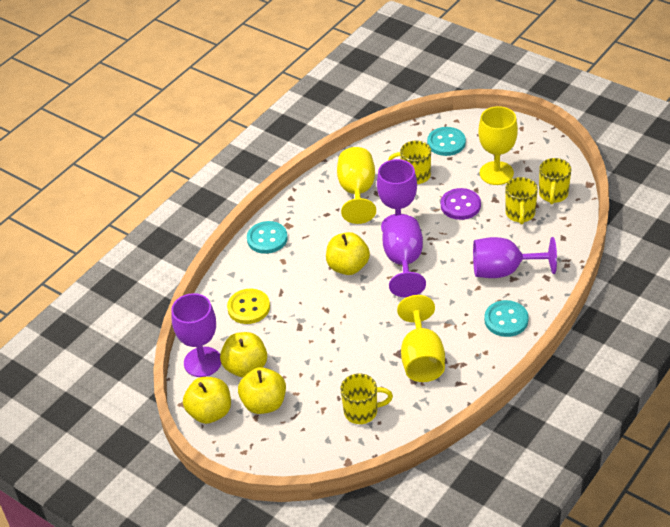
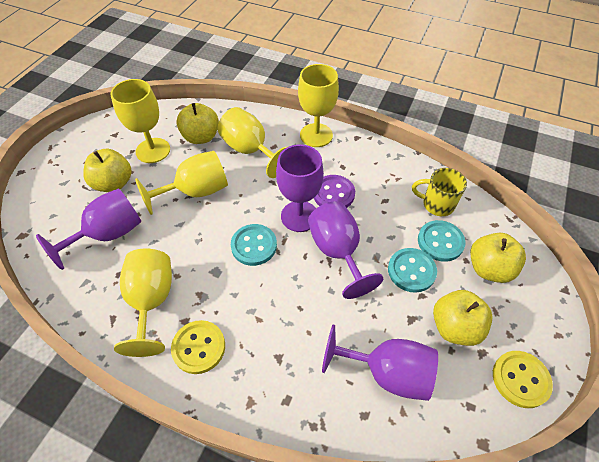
yellow button: [227,289,270,324] = 1 -> [171,320,225,374] [493,351,553,408] = 2
yellow goblet: [337,147,376,224] [397,295,445,382] [478,106,518,185] = 3 -> [111,79,170,163] [114,248,172,357] [135,151,228,215] [217,107,287,178] [298,64,339,147] = 5
yellow mug: [341,373,393,424] [388,141,431,184] [505,177,538,225] [539,158,571,204] = 4 -> [412,168,467,216] = 1

